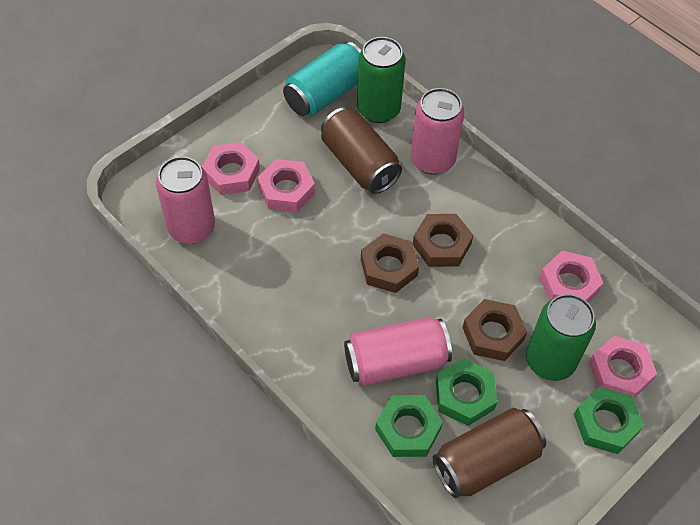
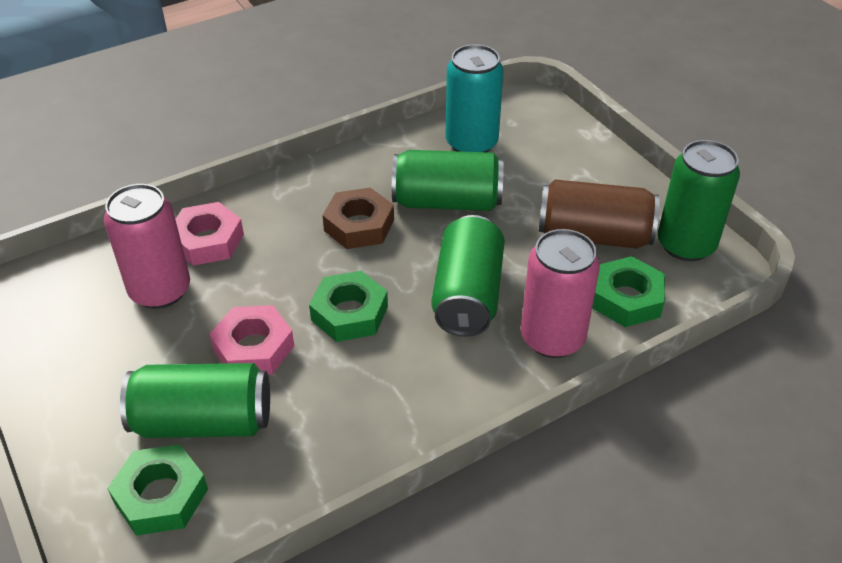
brown can: [321,107,402,194] [433,408,546,499] = 2 -> [539,179,660,248] = 1
brown nut: [361,233,419,293] [413,214,473,267] [462,299,527,361] = 3 -> [322,188,394,249] = 1
green can: [357,37,406,123] [526,294,596,381] = 2 -> [120,363,270,438] [392,150,504,211] [431,215,505,337] [658,140,740,261] = 4
pink can: [156,156,215,244] [344,317,452,386] [410,88,464,175] = 3 -> [104,184,190,309] [521,229,600,358] = 2
pink nut: [202,142,260,195] [257,159,315,212] [539,251,603,303] [589,336,657,399] = 4 -> [175,202,244,266] [209,305,294,375] = 2

